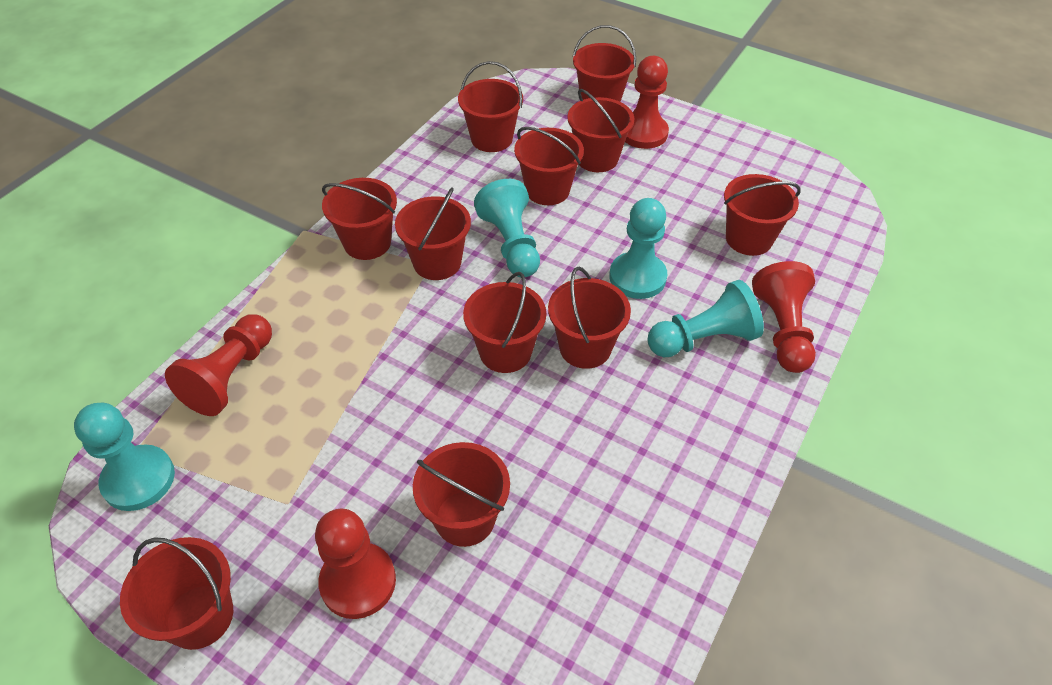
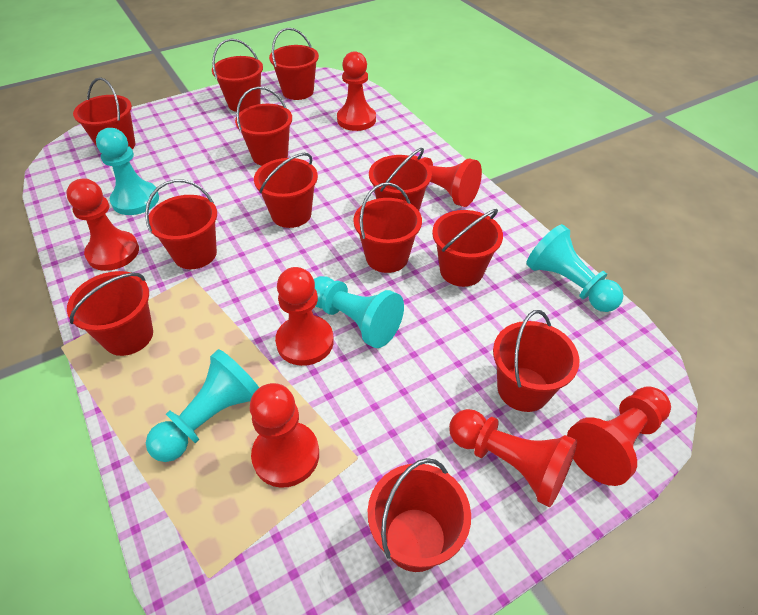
red bucket: [120,537,233,650] [322,178,397,260] [395,187,471,280] [413,442,510,547] [458,61,523,152] [463,272,546,373] [514,127,584,205] [548,267,631,369] [567,89,635,172] [573,25,636,102] [724,174,801,256] = 11 -> [67,271,153,356] [73,77,136,153] [145,180,217,269] [212,39,263,112] [235,87,292,166] [254,153,318,228] [269,28,319,100] [353,183,422,273] [368,458,471,572] [369,148,432,210] [432,209,503,287] [493,310,579,412] = 12
red pawn: [165,314,272,416] [315,509,396,619] [625,56,669,149] [752,261,816,373] = 4 -> [66,178,139,271] [250,383,319,488] [275,267,334,366] [337,51,376,131] [413,156,482,207] [449,409,577,508] [567,386,671,486] = 7

